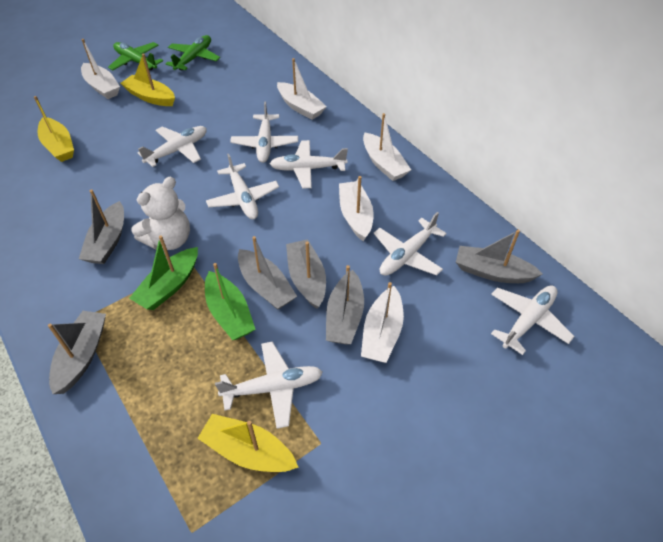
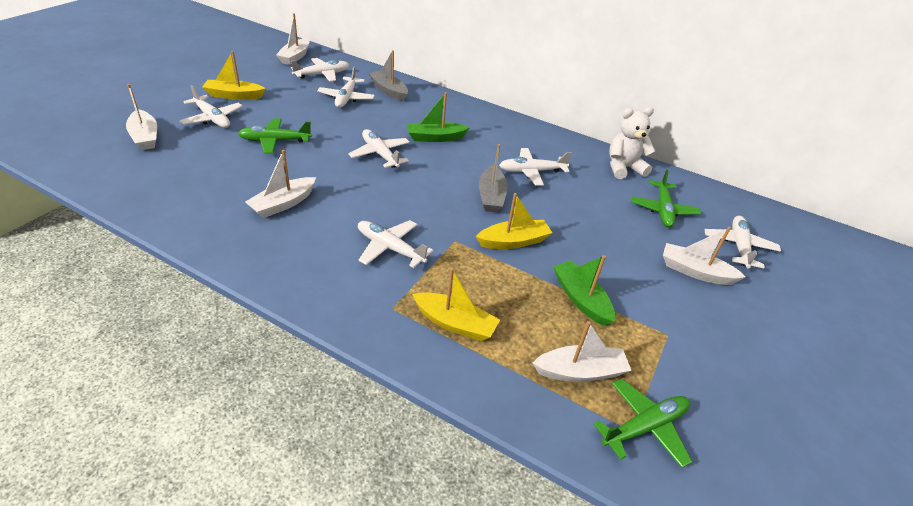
green plane: [108,42,163,71] [166,35,220,71] = 2 -> [238,118,312,153] [594,379,692,468] [631,170,701,227] = 3
grey boat: [48,311,106,394] [79,190,124,264] [238,236,297,310] [286,239,326,309] [326,265,364,345] [456,230,543,283] = 6 -> [369,50,408,101] [479,144,508,212] = 2

